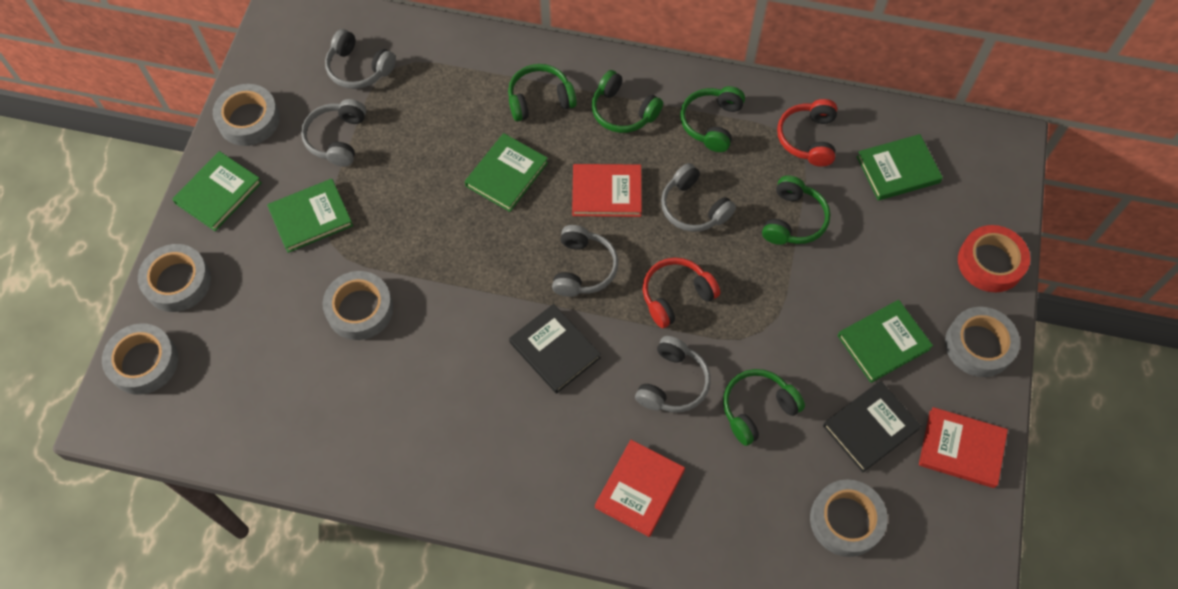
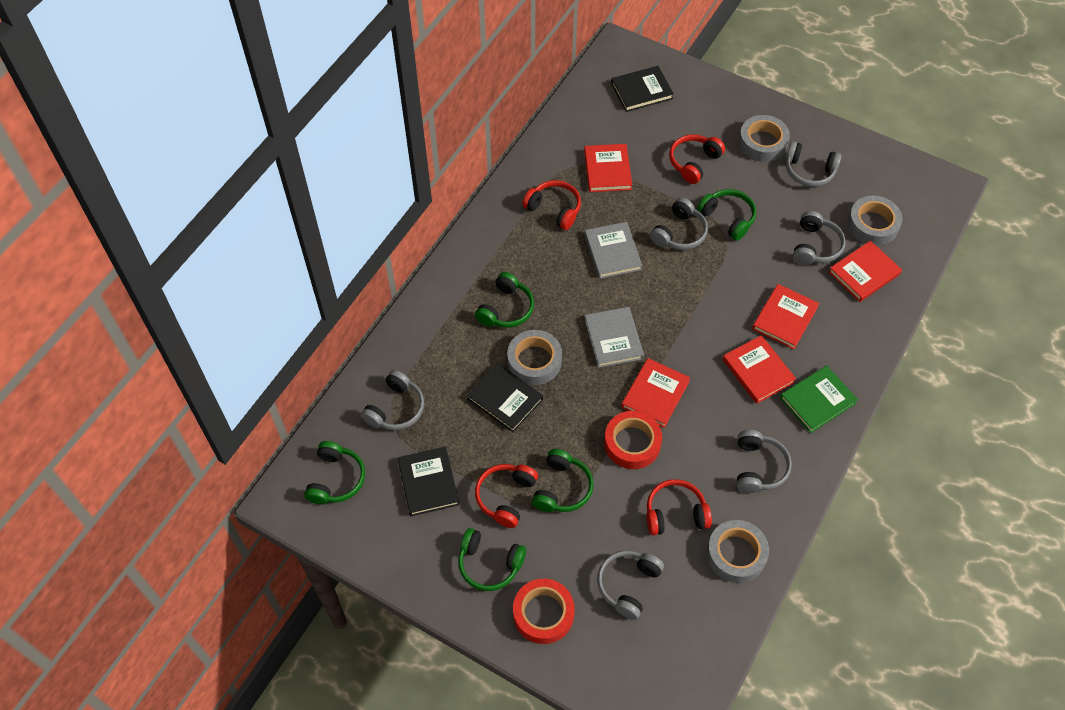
black book: [509,304,601,394] [823,381,921,472] = 2 -> [398,447,460,516] [467,363,543,432] [611,66,674,112] = 3
green book: [172,151,262,231] [267,179,353,253] [465,133,548,212] [838,300,933,383] [856,134,943,201] = 5 -> [780,366,858,433] = 1
grey book: none = 0 -> [584,222,642,279] [584,307,644,368] = 2
grey headphones: [301,99,366,167] [325,29,396,89] [552,225,618,297] [635,336,711,413] [661,163,736,232] = 5 -> [361,370,424,430] [597,550,664,620] [650,197,708,250] [737,430,792,493] [786,141,842,187] [793,211,846,265] = 6
grey tape: [102,323,178,395] [138,244,211,312] [213,84,280,146] [323,271,393,340] [810,479,887,557] [945,307,1020,377] = 6 -> [507,330,562,385] [707,520,769,583] [739,115,790,162] [847,196,903,246] = 4
red book: [572,164,642,217] [595,440,685,537] [919,407,1008,488] = 3 -> [584,144,632,192] [621,358,690,428] [722,335,796,404] [752,284,819,349] [829,241,902,302] = 5
red headphones: [643,258,720,328] [777,99,837,167] = 2 -> [475,464,538,528] [522,180,581,230] [647,479,712,535] [669,135,725,184] = 4
red tape: [958,225,1030,293] = 1 -> [513,579,575,644] [604,411,662,469] = 2

